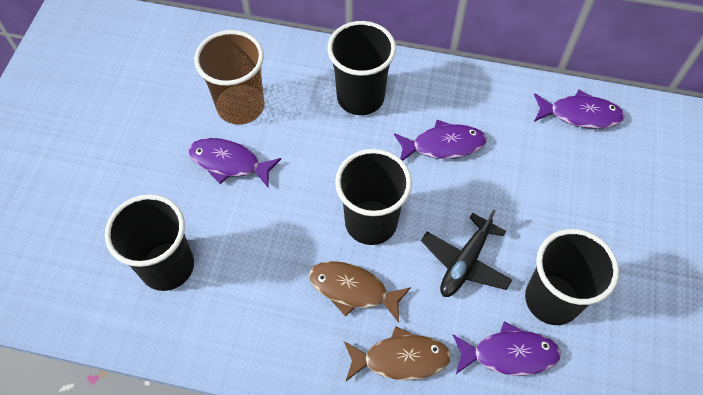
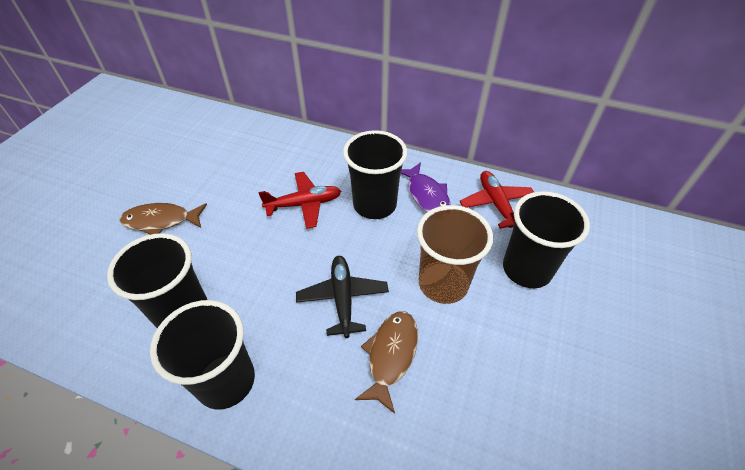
purple fish: [188,138,281,187] [394,120,487,161] [453,322,561,376] [534,90,625,129] = 4 -> [401,162,451,212] = 1
red plane: none = 0 -> [258,172,341,229] [459,171,534,229] = 2

